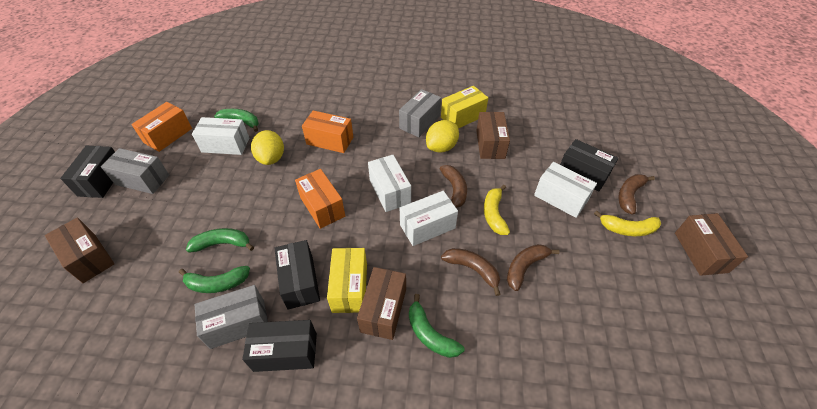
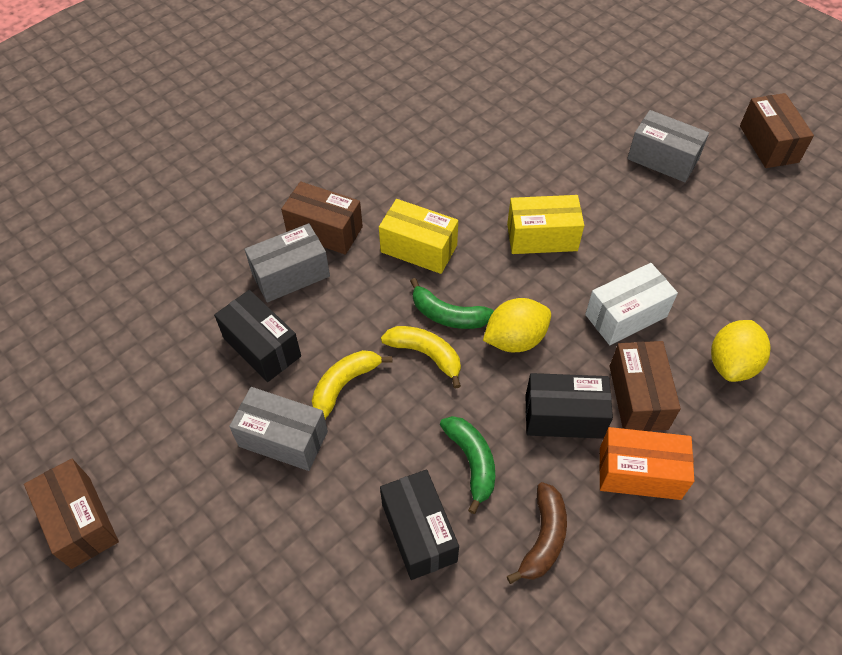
black box: [60,145,115,198] [242,320,317,372] [275,240,320,310] [560,139,619,192] = 4 -> [214,290,301,382] [380,469,459,580] [525,373,613,439] = 3
brown banana: [440,165,467,207] [441,248,501,296] [507,244,559,291] [618,174,655,215] = 4 -> [507,482,567,584] = 1
green banana: [179,266,250,293] [186,228,254,253] [214,109,259,132] [409,294,464,358] = 4 -> [410,278,494,329] [440,416,495,514] = 2
orange box: [131,102,192,152] [295,169,345,229] [302,110,353,153] = 3 -> [599,427,694,500] = 1
white box: [192,117,249,155] [368,155,411,212] [400,191,458,246] [534,162,597,218] = 4 -> [585,263,678,345] = 1

